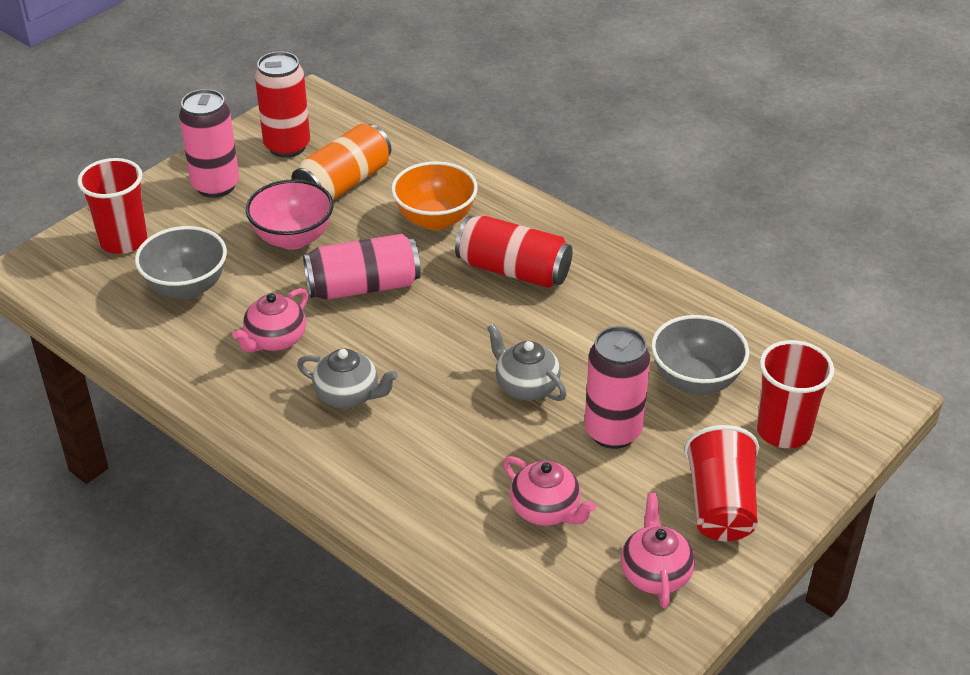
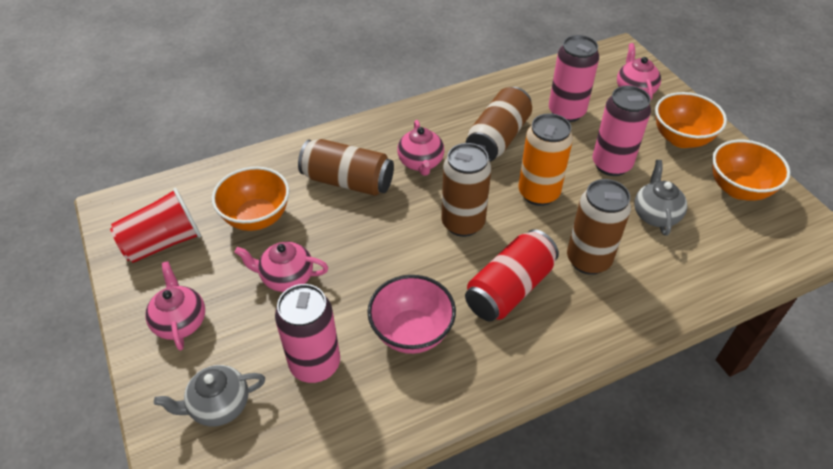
brown can: none = 0 -> [298,139,394,196] [441,143,491,237] [466,87,532,162] [567,179,631,275] = 4
grey bowl: [135,226,227,299] [651,315,749,395] = 2 -> none = 0
orange bowl: [391,161,478,230] = 1 -> [212,167,289,231] [655,92,727,148] [712,140,790,201] = 3
pink teapot: [232,288,308,352] [503,456,596,526] [621,493,695,608] = 3 -> [145,261,205,351] [235,242,328,292] [397,120,444,176] [617,43,661,100] = 4
red can: [255,52,310,158] [455,215,573,288] = 2 -> [465,229,559,321] = 1
red cup: [77,158,147,254] [684,425,759,541] [756,340,834,448] = 3 -> [110,188,201,263] = 1

